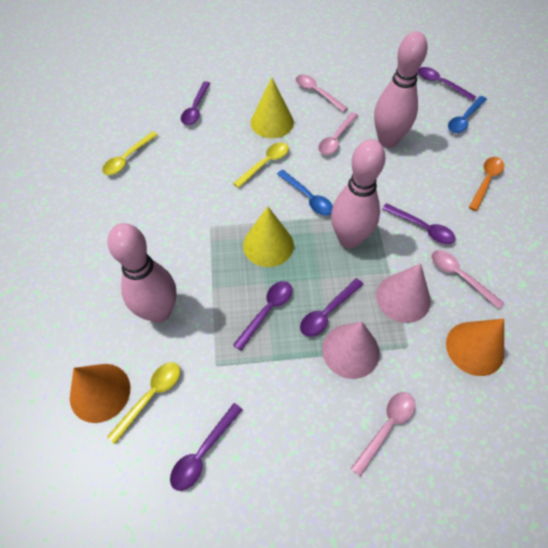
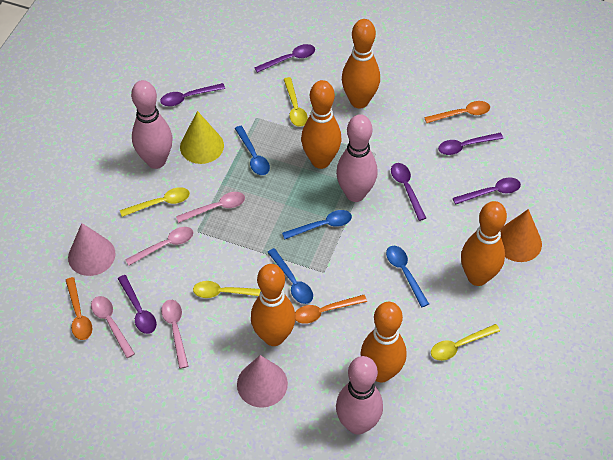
blue spoon: [277,170,333,215] [448,96,487,133] = 2 -> [235,126,270,175] [267,248,313,304] [282,210,352,239] [386,246,429,307] = 4
orange bowling pin: none = 0 -> [251,264,296,346] [301,80,341,169] [342,19,380,108] [361,302,406,383] [461,201,507,286] = 5
orange cone: [70,364,130,423] [446,319,504,376] = 2 -> [500,209,542,262] = 1
orange spoon: [469,157,504,211] = 1 -> [66,277,92,340] [295,295,367,324] [424,101,490,123] = 3
yellow cone: [243,206,294,267] [251,78,294,138] = 2 -> [180,111,224,164] = 1
yellow spoon: [102,131,158,175] [107,362,180,444] [233,142,289,188] = 3 -> [120,187,190,217] [193,281,261,298] [284,77,308,127] [431,324,500,361] = 4

